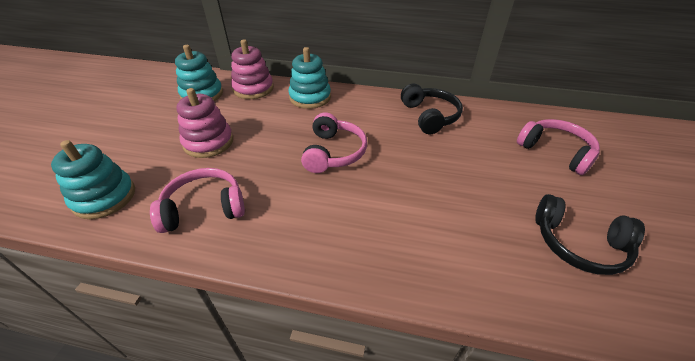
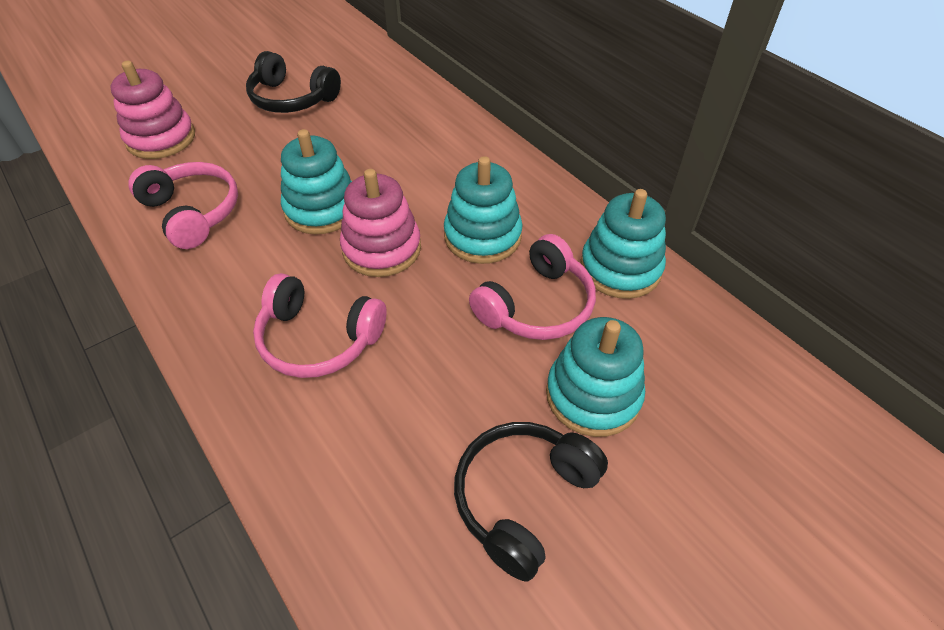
turquoise stacking toy: [51,140,135,219] [175,45,223,101] [289,47,331,109] = 3 -> [281,129,352,234] [444,156,523,264] [546,317,645,437] [580,189,666,299] = 4

